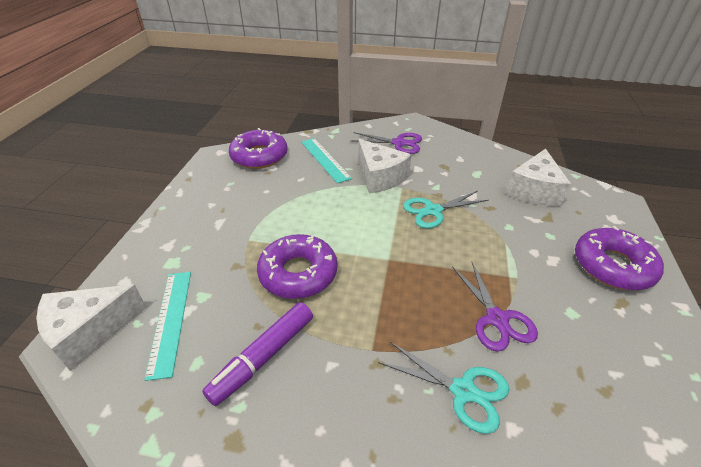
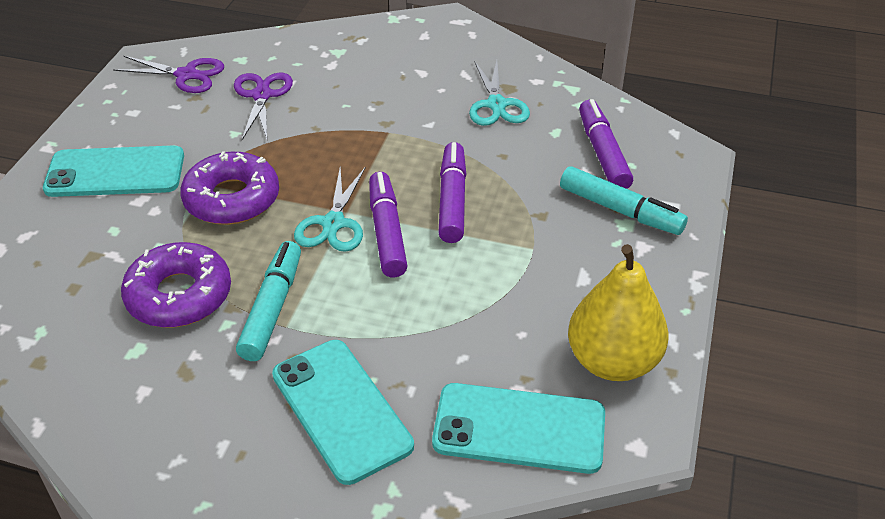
purple donut: [229,128,288,169] [257,234,337,299] [575,226,664,290] = 3 -> [121,242,231,328] [180,151,279,225] = 2
purple marker: [202,302,313,406] = 1 -> [369,172,407,277] [438,142,467,243] [579,99,633,189] = 3
turquoise marker: none = 0 -> [236,241,301,361] [560,166,688,235] = 2
turquoise phone: none = 0 -> [43,145,184,197] [272,340,414,485] [432,383,605,474] = 3
turquoise ruler: [145,272,191,381] [301,138,352,184] = 2 -> none = 0
white cheese: [36,284,147,371] [358,139,412,194] [506,149,571,206] = 3 -> none = 0
yellow pear: none = 0 -> [568,244,668,381] = 1

